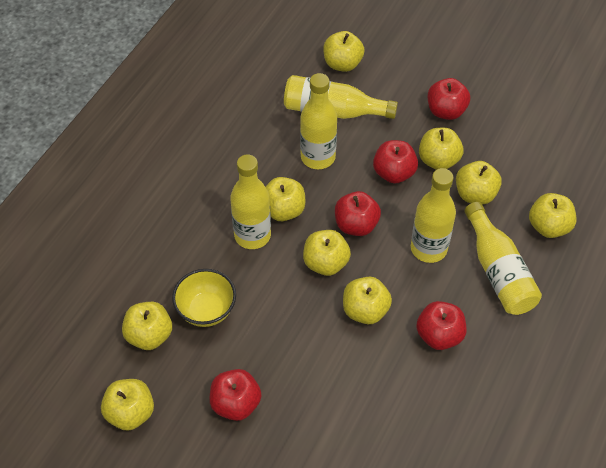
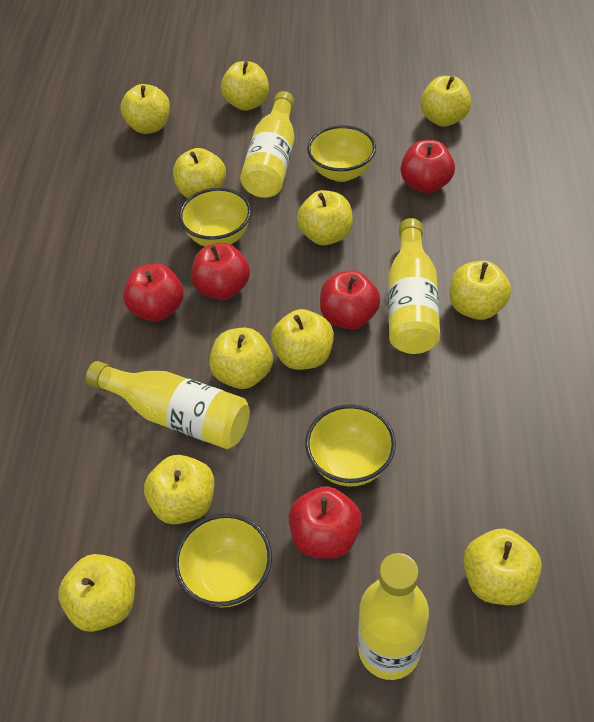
yellow apple: [101,379,154,431] [122,302,172,350] [266,177,305,221] [303,230,351,276] [323,31,365,72] [343,276,392,324] [419,128,463,170] [456,161,502,205] [529,193,576,238] = 9 -> [58,554,135,632] [120,84,170,134] [144,455,214,524] [173,148,226,198] [209,328,273,389] [221,61,269,111] [271,309,334,370] [297,190,353,245] [420,76,471,127] [450,261,511,320] [463,529,542,605] = 11
yellow bottle: [230,154,271,249] [284,75,398,119] [300,73,337,169] [411,168,456,263] [465,202,542,315] = 5 -> [86,361,250,449] [240,91,294,198] [358,553,429,680] [388,218,440,354] = 4
yellow bowl: [172,269,236,327] = 1 -> [174,514,272,607] [179,188,251,246] [305,405,396,487] [307,125,376,182] = 4

